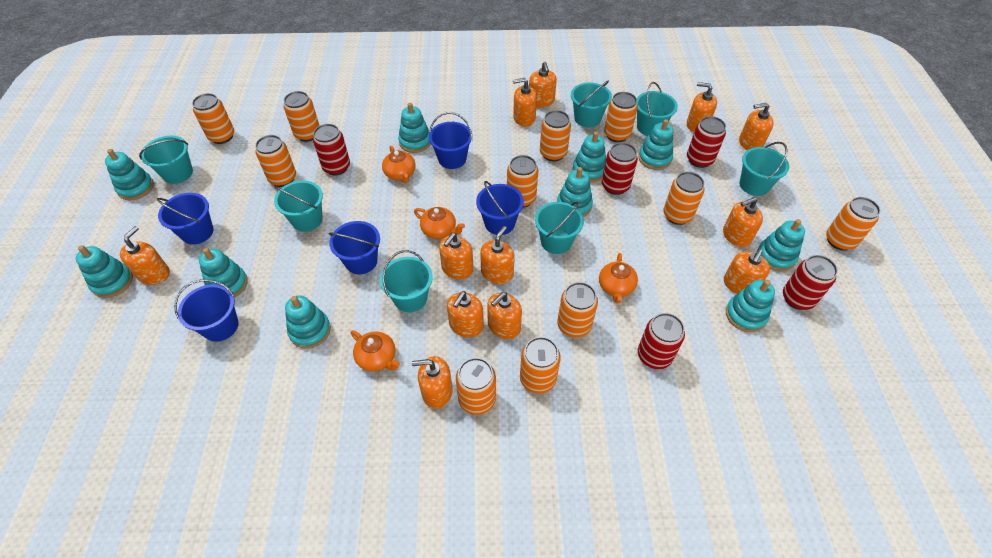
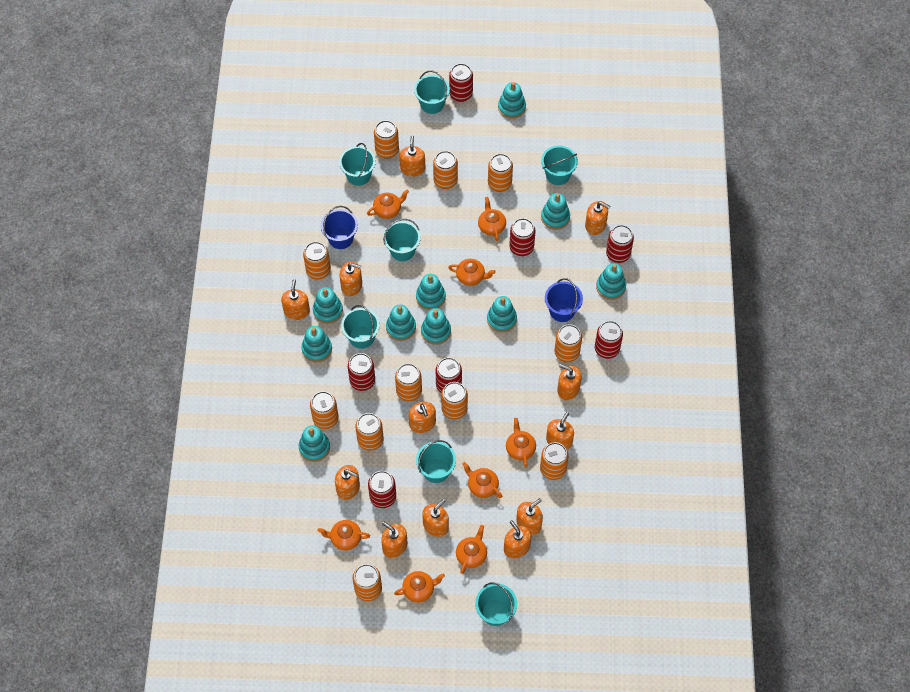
blue bucket: [157,193,213,245] [174,279,239,342] [329,221,380,275] [429,112,472,169] [476,181,524,235] = 5 -> [321,206,358,249] [545,278,583,322] = 2
orange teapot: [351,330,400,371] [382,146,415,183] [414,207,465,239] [599,253,638,303] = 4 -> [318,520,370,551] [367,190,409,219] [394,571,445,603] [448,259,496,286] [456,525,487,574] [462,462,502,498] [478,197,506,241] [506,418,536,467] = 8
red can: [313,124,350,175] [602,143,638,195] [638,313,685,369] [687,116,726,168] [783,255,838,310] = 5 -> [348,353,375,391] [368,471,396,508] [436,357,462,393] [449,63,473,102] [509,218,536,256] [595,321,623,359] [606,225,634,263] = 7

